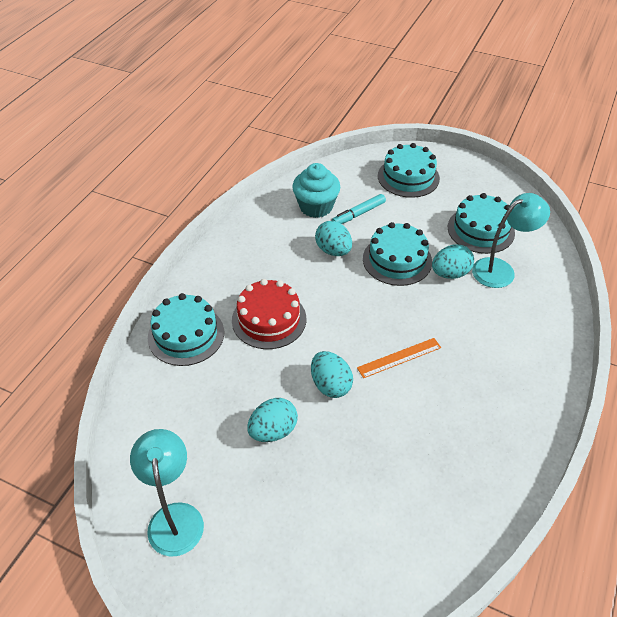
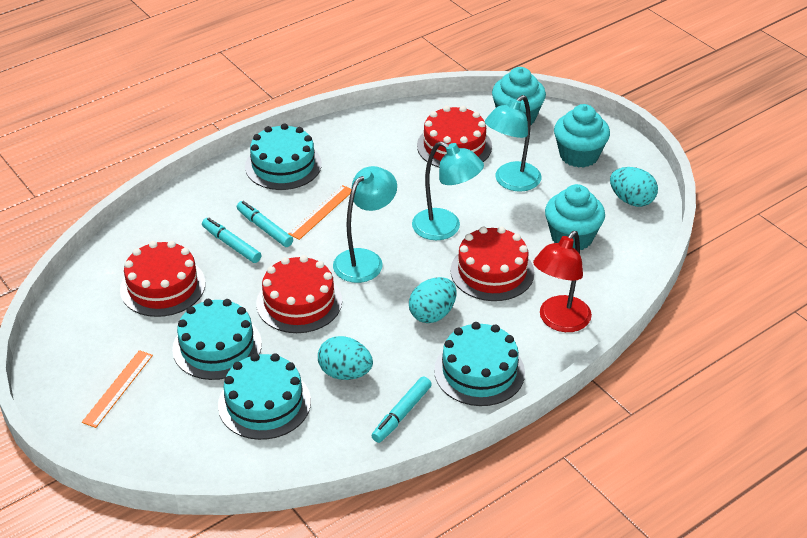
orange ruler: [357,338,441,378] = 1 -> [82,350,153,428] [288,185,351,240] = 2
red cake: [232,279,306,349] = 1 -> [120,241,206,317] [256,255,342,333] [417,106,492,168] [450,227,534,301] = 4
red lamp: none = 0 -> [533,231,592,332] = 1
turquoise cupcake: [292,163,340,218] = 1 -> [492,67,546,125] [545,184,605,250] [554,104,610,168] = 3
turquoise egg: [247,398,298,442] [311,351,353,398] [315,221,352,256] [432,244,474,279] = 4 -> [318,336,373,380] [409,277,456,323] [610,167,658,207] = 3
turquoise lamp: [130,429,204,557] [472,193,550,288] = 2 -> [333,166,397,283] [412,141,484,240] [485,95,541,192] = 3
turquoise marker: [332,194,386,224] = 1 -> [202,218,261,263] [237,201,293,247] [371,377,432,443] = 3

